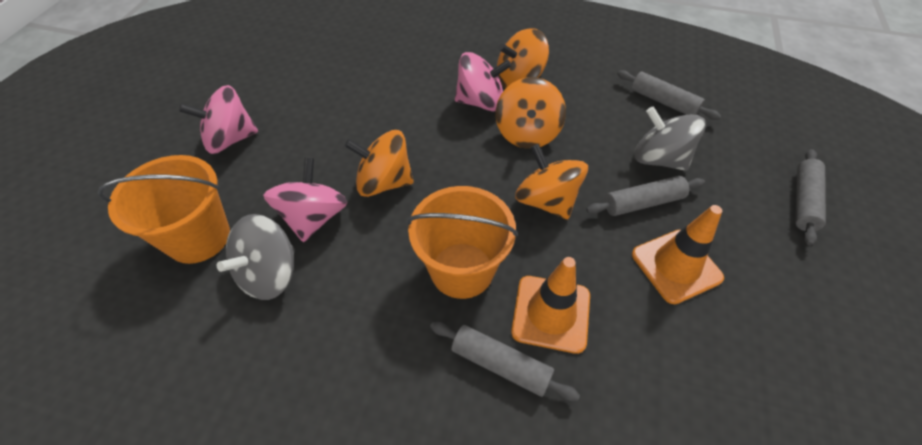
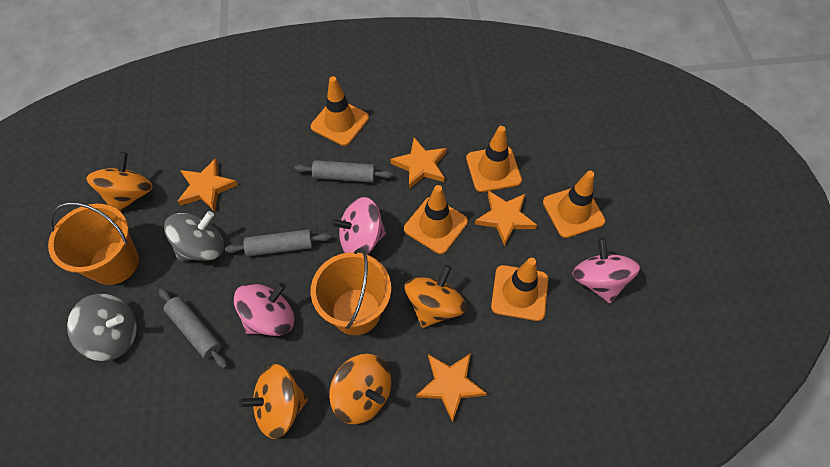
grey rolling pin: [430,322,580,401] [586,176,705,216] [617,70,721,120] [795,149,826,246] = 4 -> [159,288,228,369] [225,229,332,257] [295,160,393,183] = 3
orange star: none = 0 -> [178,158,238,212] [391,138,447,189] [416,353,487,423] [475,191,537,246] = 4
orange traffic cone: [511,257,590,354] [632,205,724,304] = 2 -> [311,76,369,146] [404,185,468,254] [466,126,522,192] [491,258,548,321] [543,171,605,238] = 5

